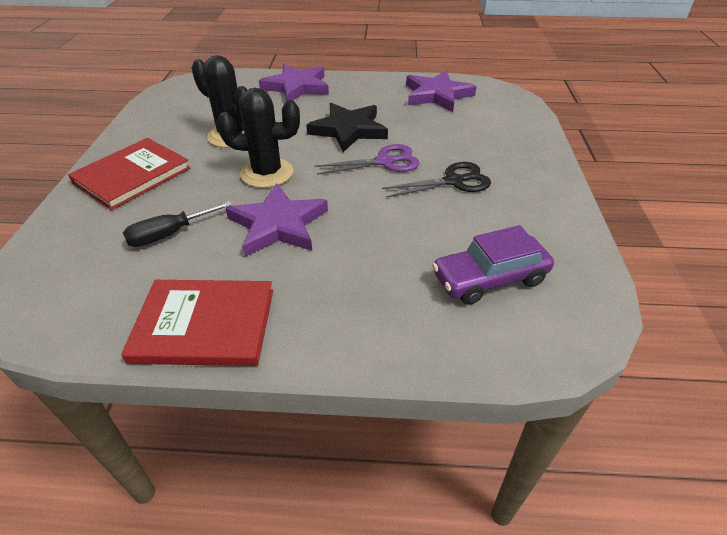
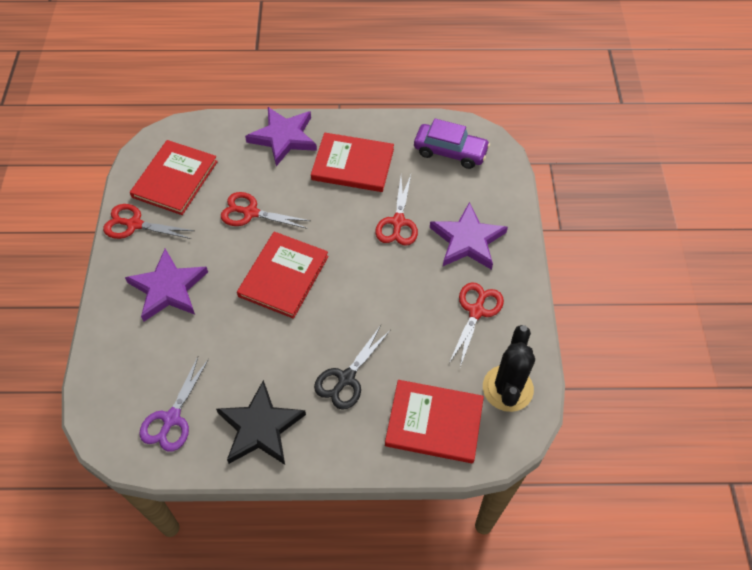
black cactus: [191,55,247,148] [217,88,300,188] = 2 -> [483,325,535,412] = 1
black screwdriver: [123,201,232,247] = 1 -> none = 0
red book: [68,138,190,210] [121,280,273,366] = 2 -> [130,140,218,215] [237,232,329,319] [311,133,394,192] [385,380,484,463] = 4
red scissors: none = 0 -> [103,204,195,239] [221,192,311,229] [375,175,418,246] [449,283,504,367] = 4

